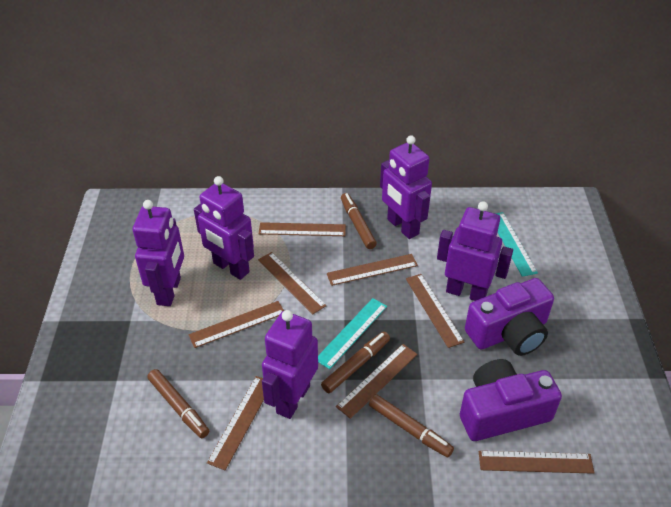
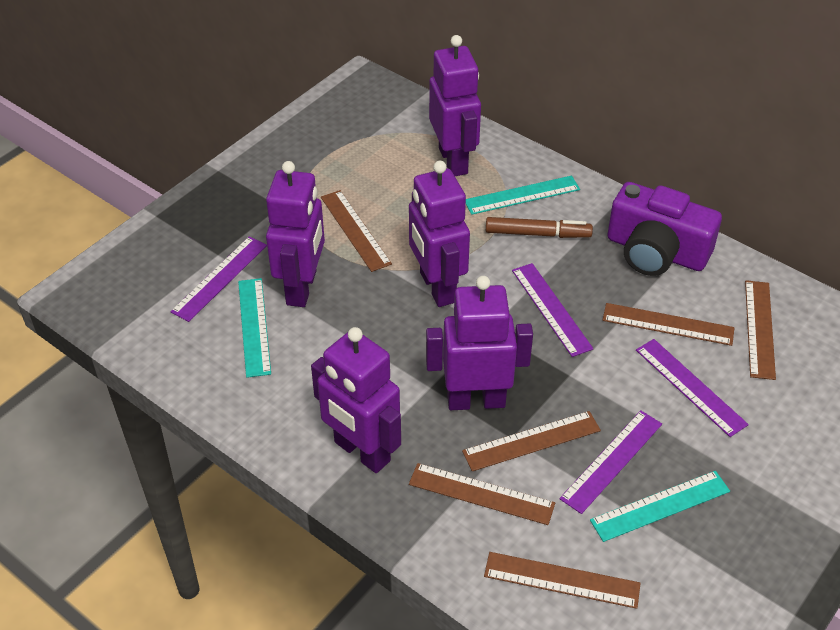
brown marker: [148,369,209,438] [321,332,390,393] [341,193,377,249] [369,394,454,457] = 4 -> [486,217,593,238] = 1
brown ruler: [188,301,284,348] [207,376,264,470] [258,252,327,315] [259,222,346,236] [327,254,418,286] [336,344,417,419] [406,274,464,348] [479,451,595,474] = 8 -> [321,190,392,272] [409,463,555,525] [462,411,601,471] [484,552,641,609] [603,303,734,346] [745,280,776,380] = 6
purple camera: [460,359,562,441] [465,278,554,356] = 2 -> [608,182,722,276] = 1
purple ruler: none = 0 -> [170,236,267,322] [512,263,593,357] [560,410,662,514] [636,339,749,437] = 4
turquoise ruler: [318,298,387,369] [495,212,538,277] = 2 -> [238,278,271,378] [466,176,580,215] [590,471,730,542] = 3

